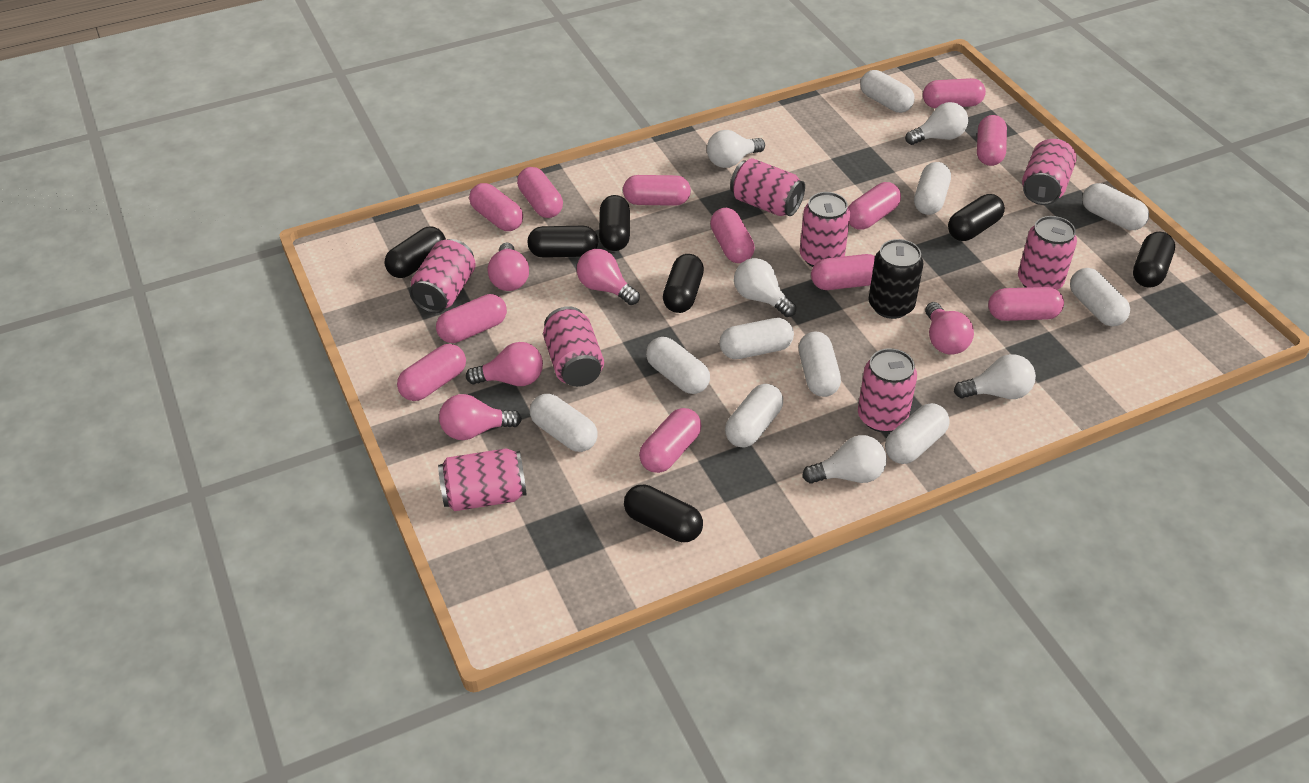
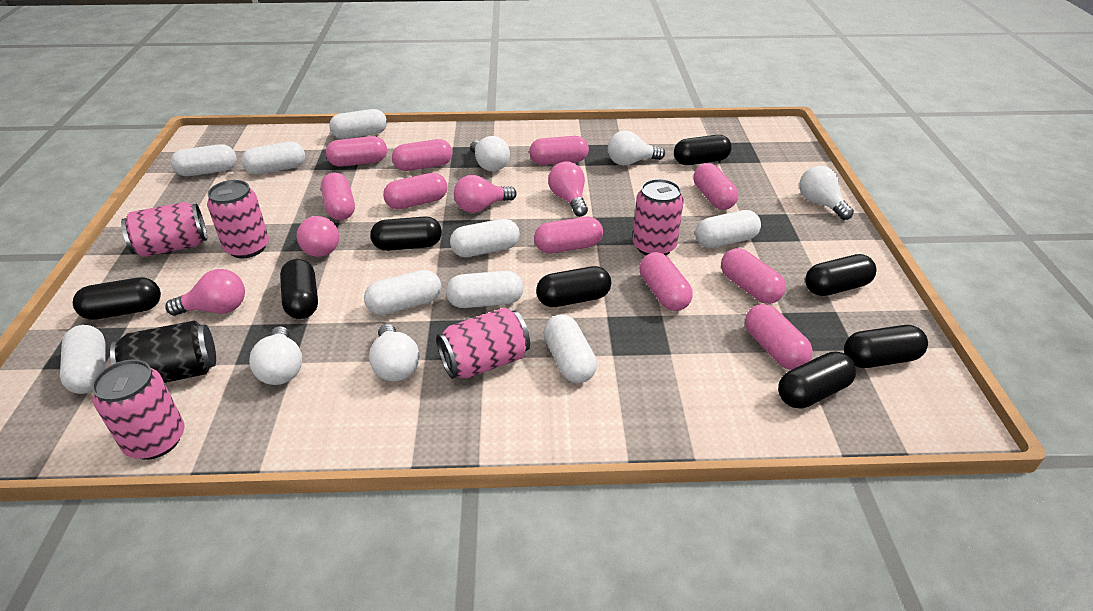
black capsule: [385,227,446,278] [527,226,598,258] [599,195,630,251] [624,485,703,542] [663,254,704,313] [948,194,1005,241] [1133,232,1175,288] = 7 -> [73,277,161,320] [280,259,318,319] [370,216,442,251] [536,266,611,307] [674,135,732,165] [778,351,856,408] [805,254,876,296] [844,325,928,368] = 8
pink can: [409,239,476,313] [438,448,527,511] [543,306,604,387] [730,158,805,216] [800,192,850,267] [858,348,917,432] [1018,216,1077,290] [1022,139,1076,205] = 8 -> [92,359,185,460] [121,202,207,257] [207,180,269,258] [436,308,530,379] [633,179,684,255] = 5
pink capsule: [397,344,466,401] [436,294,507,343] [469,183,523,231] [517,167,563,218] [623,175,691,206] [639,408,702,473] [710,208,755,263] [811,254,875,290] [848,182,901,230] [923,78,986,108] [977,115,1007,166] [988,287,1064,321] = 12 -> [321,173,355,220] [326,136,387,167] [383,173,448,209] [392,139,452,171] [529,136,589,165] [534,217,603,253] [640,252,693,311] [693,163,738,210] [721,248,786,304] [745,304,813,370] = 10
pink light bulb: [439,394,522,440] [466,342,543,386] [488,243,529,291] [577,249,640,305] [925,302,974,355] = 5 -> [165,269,245,316] [297,216,339,257] [454,175,517,213] [548,161,588,217] = 4
white capsule: [530,394,598,452] [646,337,710,394] [719,318,794,359] [725,384,783,448] [799,332,841,397] [860,70,915,113] [885,403,950,464] [914,162,951,215] [1070,268,1130,326] [1082,183,1149,230] = 10 -> [60,325,106,394] [171,144,237,176] [241,141,305,175] [329,109,387,139] [364,270,441,315] [446,271,523,308] [450,219,520,257] [543,314,597,383] [695,210,761,248] = 9

